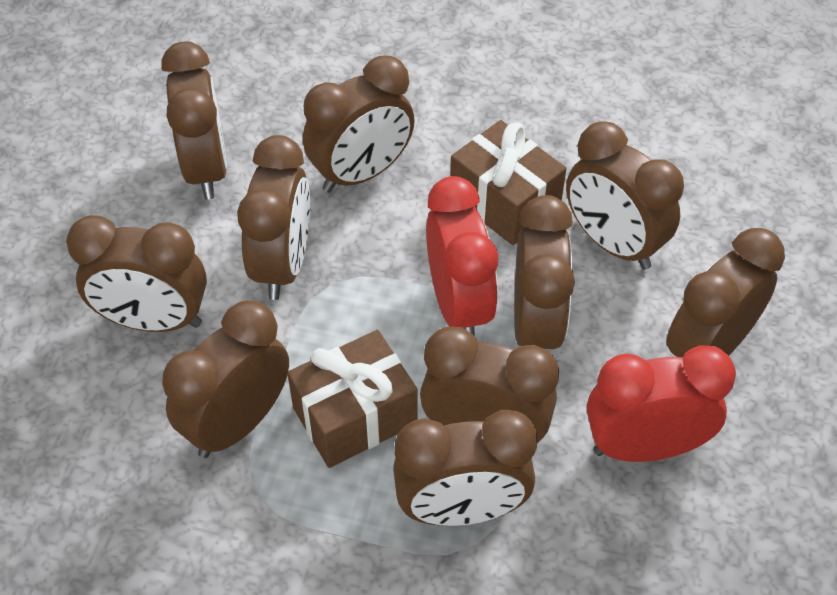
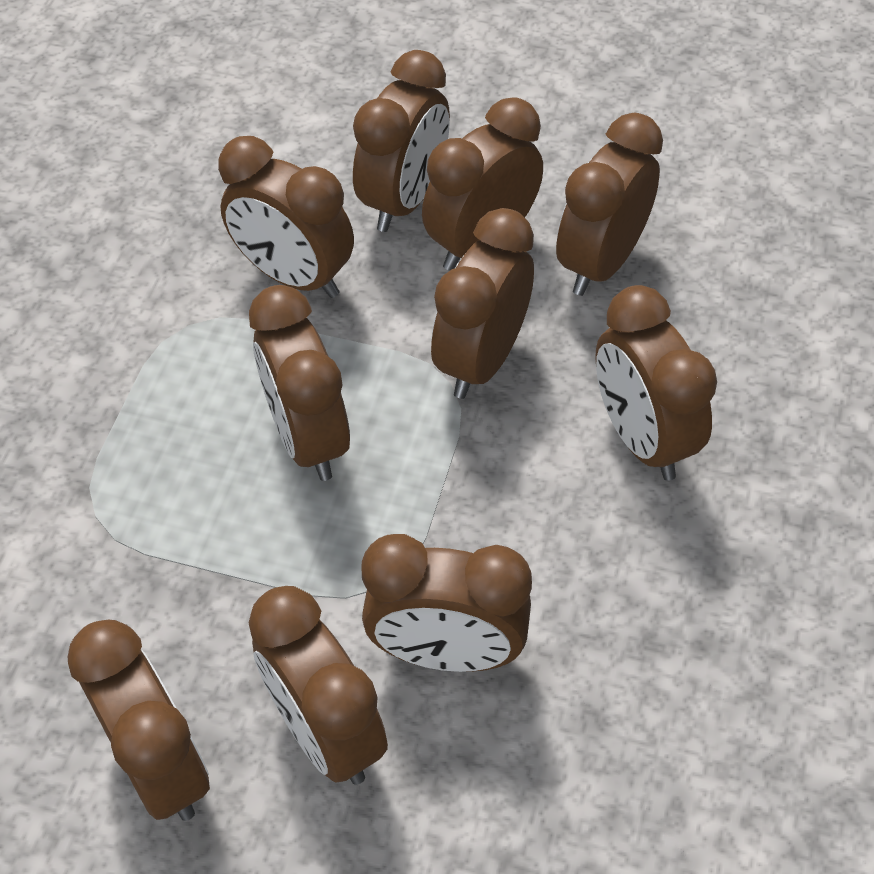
brown gift: [287,330,417,468] [451,120,566,245] = 2 -> none = 0
red clock: [426,176,498,336] [587,345,736,462] = 2 -> none = 0

